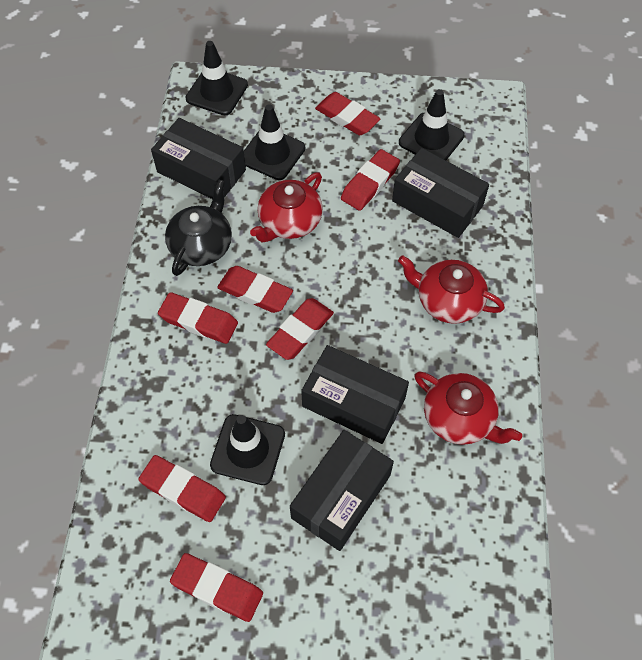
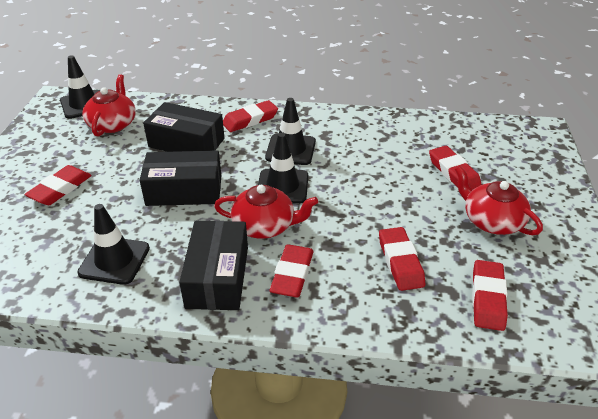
black box: [151,118,246,199] [290,430,394,551] [301,345,409,444] [392,148,489,238] = 4 -> [140,150,221,206] [143,102,224,152] [179,221,248,310] = 3
black teapot: [165,179,232,276] = 1 -> none = 0
red eraser: [138,455,226,522] [158,292,238,344] [170,553,263,622] [217,266,293,313] [266,298,334,360] [315,92,380,135] [341,149,400,211] = 7 -> [24,165,92,205] [223,100,278,132] [269,245,314,297] [379,227,425,291] [429,146,482,189] [472,260,508,331] = 6

